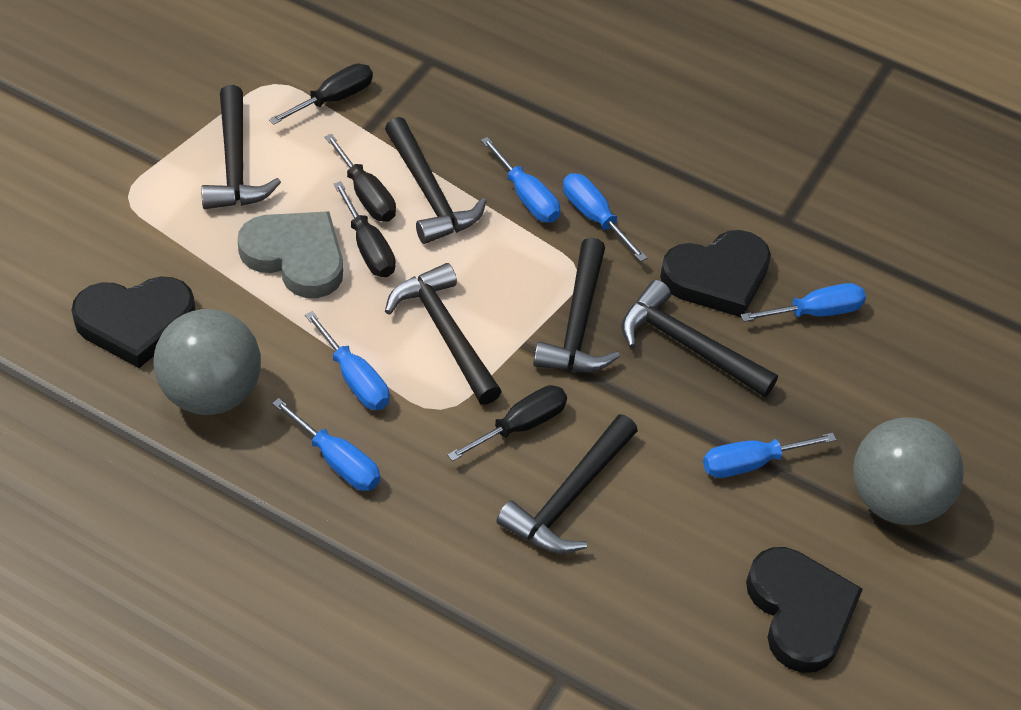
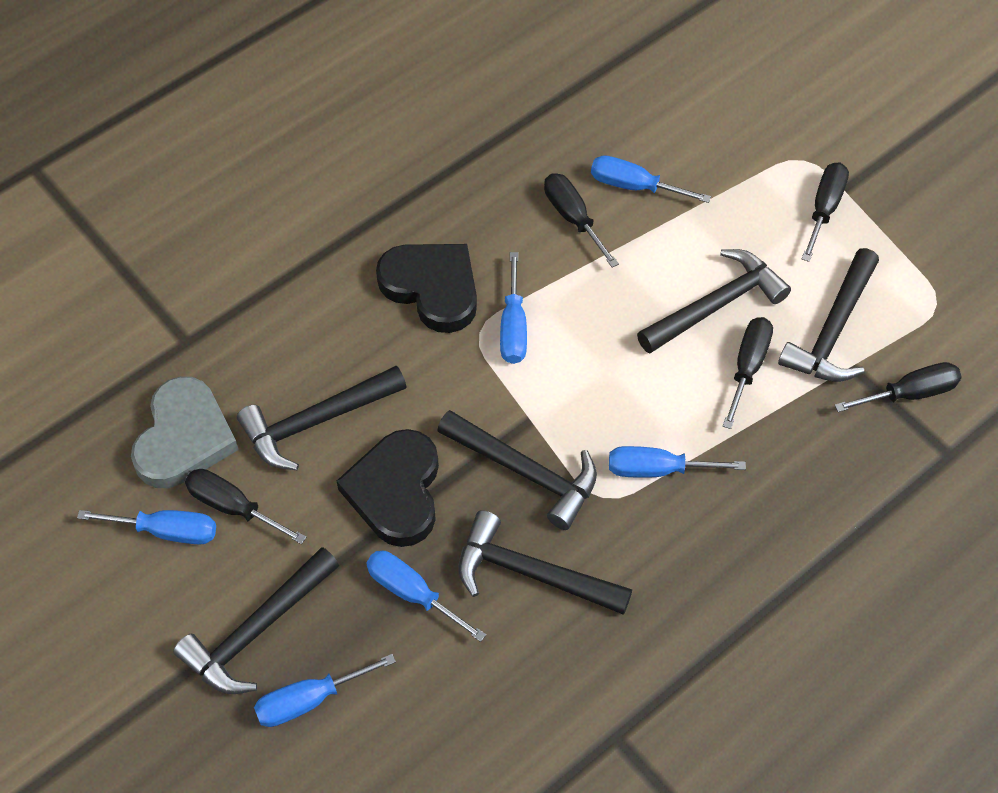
black heart: [71,276,196,368] [660,230,771,317] [746,547,863,673] = 3 -> [337,429,439,547] [376,244,477,333] = 2
black screwdriver: [269,64,373,125] [325,134,396,222] [334,181,396,277] [447,385,567,461] = 4 -> [185,469,306,544] [544,173,619,268] [723,317,773,429] [802,163,849,262] [834,362,962,412] = 5
grey ball: [153,309,261,415] [853,417,964,525] = 2 -> none = 0

